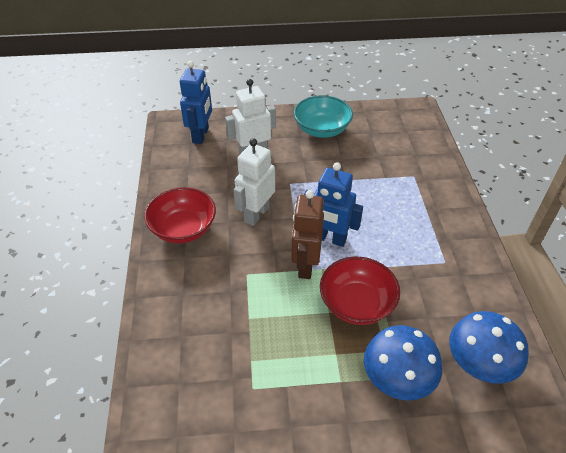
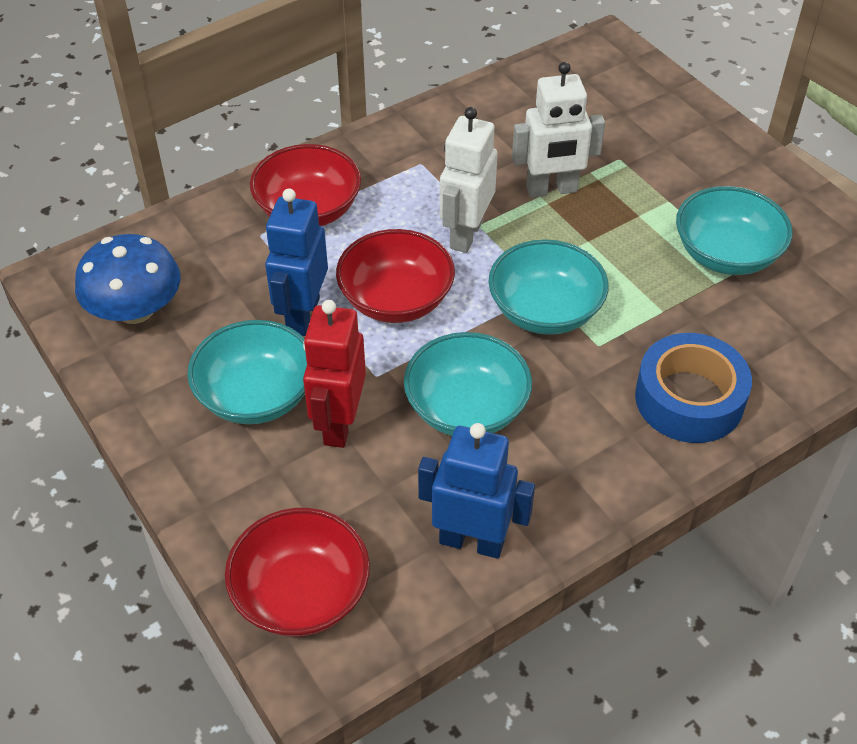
blue mushroom: [364,325,442,400] [449,311,529,384] = 2 -> [75,234,180,324] = 1
blue tape: none = 0 -> [635,333,752,443] = 1
brown robot: [291,190,324,279] = 1 -> none = 0
red bowl: [144,187,216,244] [320,257,400,325] = 2 -> [225,508,370,637] [250,144,361,226] [336,229,455,323] = 3
red robot: none = 0 -> [303,300,366,448] = 1
turquoise bowl: [294,95,353,138] = 1 -> [187,320,307,424] [404,332,532,436] [488,239,609,335] [676,186,792,275] = 4

